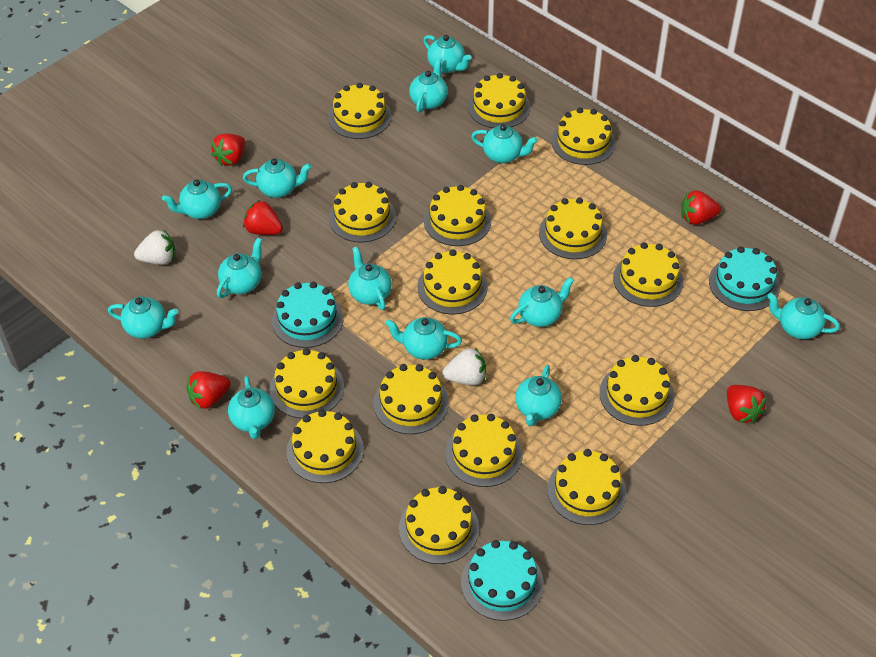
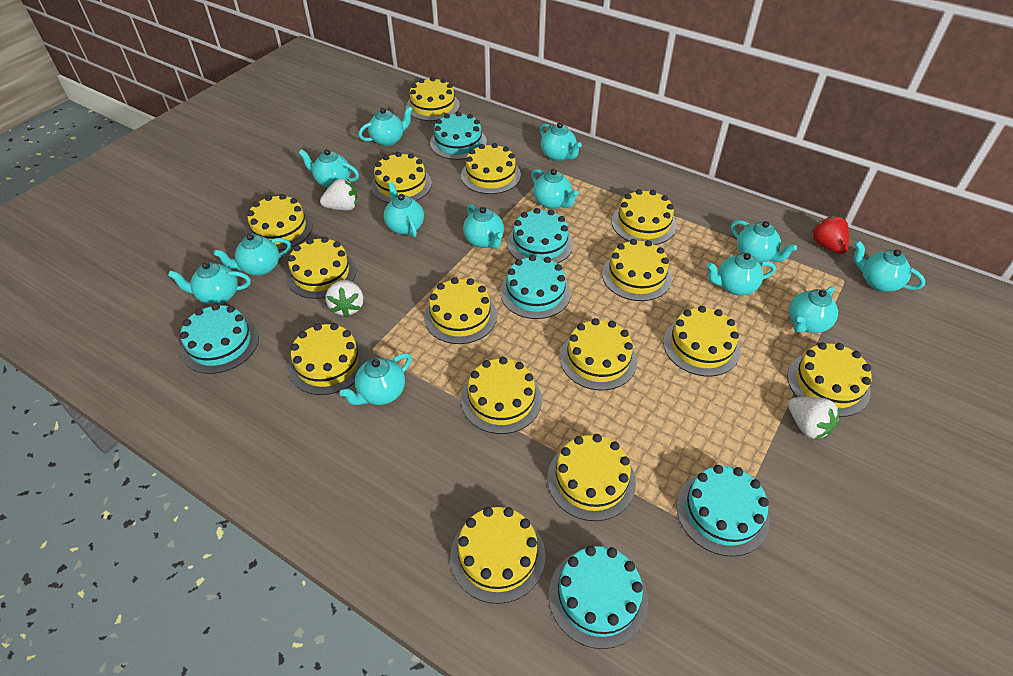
red strawberry: [186,371,231,409] [211,134,245,166] [243,200,283,235] [681,191,721,225] [727,385,766,423] = 5 -> [811,215,849,254] = 1
turquoise cake: [272,282,343,348] [461,540,544,621] [709,246,780,311] = 3 -> [180,304,259,374] [430,112,487,160] [500,255,571,319] [507,208,573,264] [549,546,648,649] [676,465,770,557] = 6
white strawberry: [134,229,175,265] [442,348,486,386] = 2 -> [320,178,358,211] [326,280,363,317] [788,397,840,439] = 3

